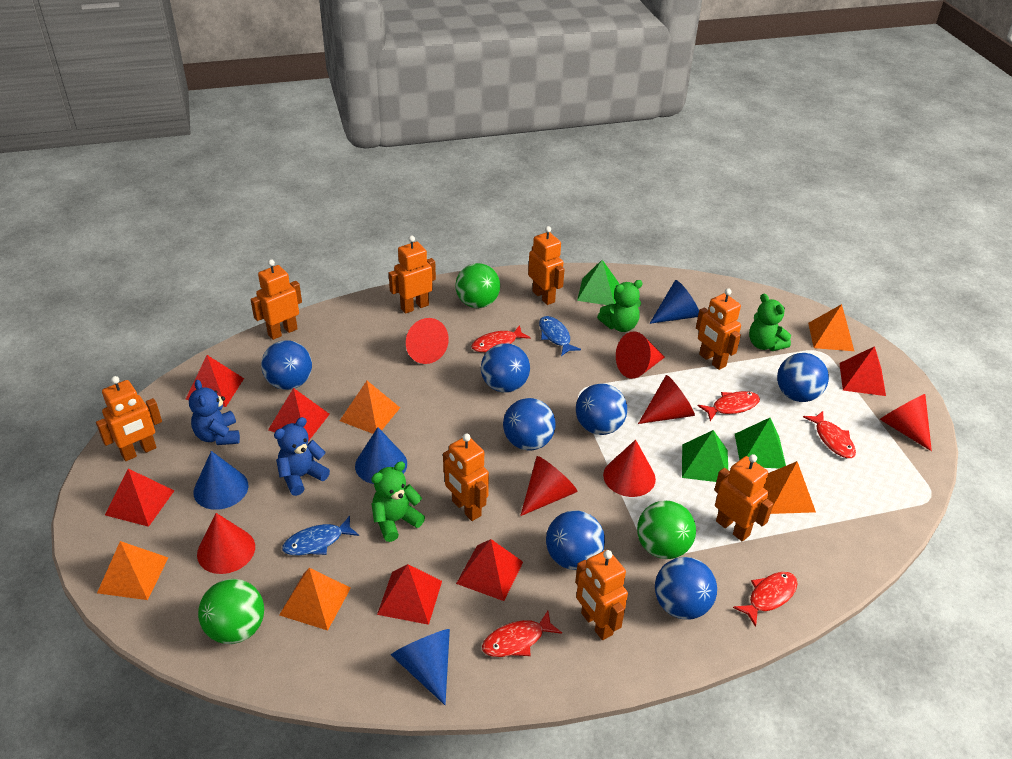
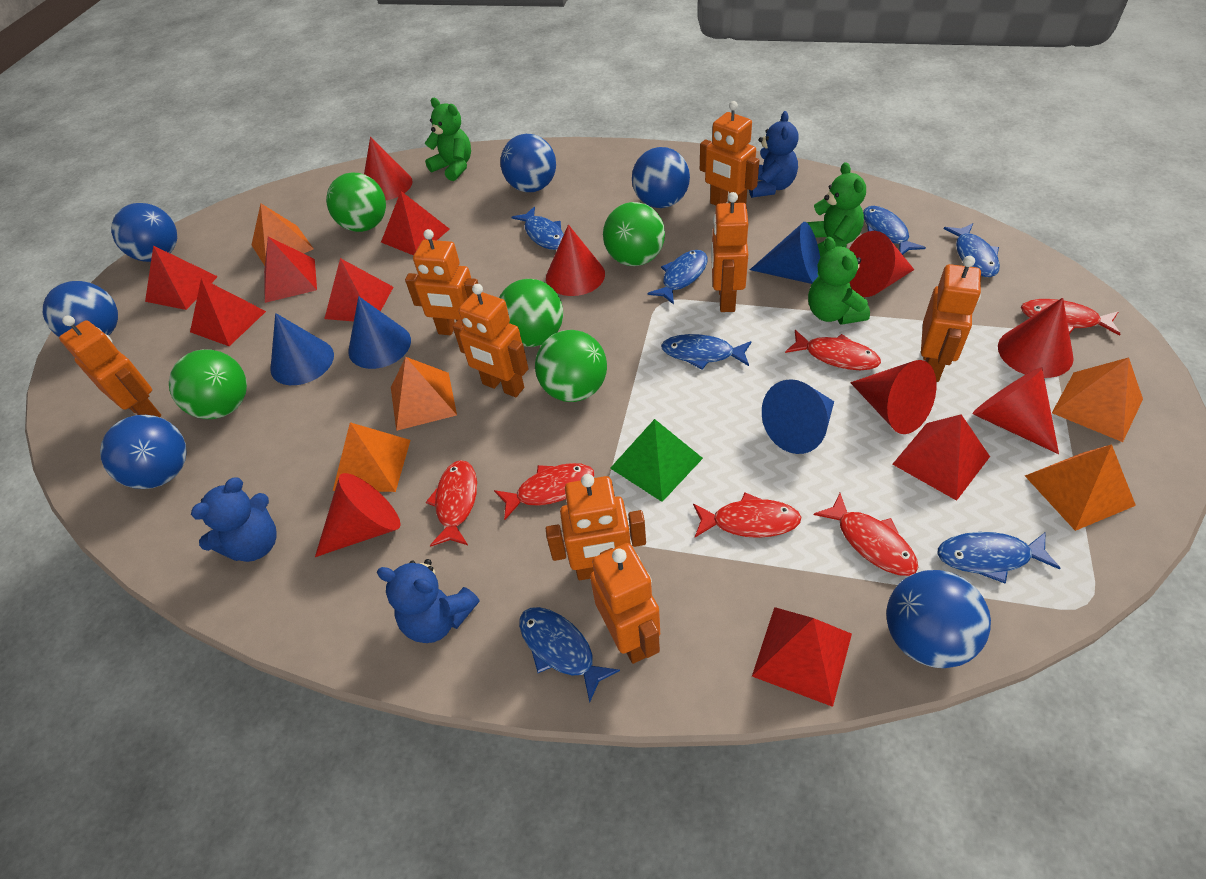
blue ball: [261,340,312,390] [481,343,530,393] [503,398,555,451] [546,510,605,570] [576,383,627,435] [655,557,717,620] [777,353,829,402] = 7 -> [43,281,118,337] [100,415,187,489] [111,203,177,262] [500,134,556,192] [632,147,690,208] [886,570,991,668] = 6
blue fish: [282,516,359,555] [539,316,581,356] = 2 -> [512,207,564,250] [519,607,620,703] [648,250,708,305] [661,334,752,370] [863,206,926,255] [937,532,1060,583] [944,223,1000,277] = 7
blue teddy bear: [189,380,240,445] [274,417,330,496] = 2 -> [191,477,277,562] [377,559,480,643] [749,111,799,198] = 3
green ball: [198,579,264,644] [455,263,500,308] [637,500,696,559] = 3 -> [169,349,247,419] [326,173,386,232] [499,279,563,347] [535,330,607,402] [603,202,665,266] = 5
green pyramid: [577,260,619,305] [682,430,728,482] [735,418,786,468] = 3 -> [610,419,703,502] = 1
red fish: [471,325,530,352] [482,611,562,657] [698,391,760,421] [733,572,798,627] [803,411,856,458] = 5 -> [426,460,477,547] [494,463,594,520] [693,493,801,538] [785,330,881,370] [814,493,918,576] [1021,299,1120,336] = 6
red pyramid: [105,469,174,527] [185,355,244,407] [268,388,330,441] [377,564,442,625] [456,539,523,601] [839,346,886,396] = 6 -> [145,246,218,310] [190,278,266,346] [264,237,317,303] [324,258,393,322] [381,191,450,256] [752,607,852,707] [892,414,990,501] = 7

